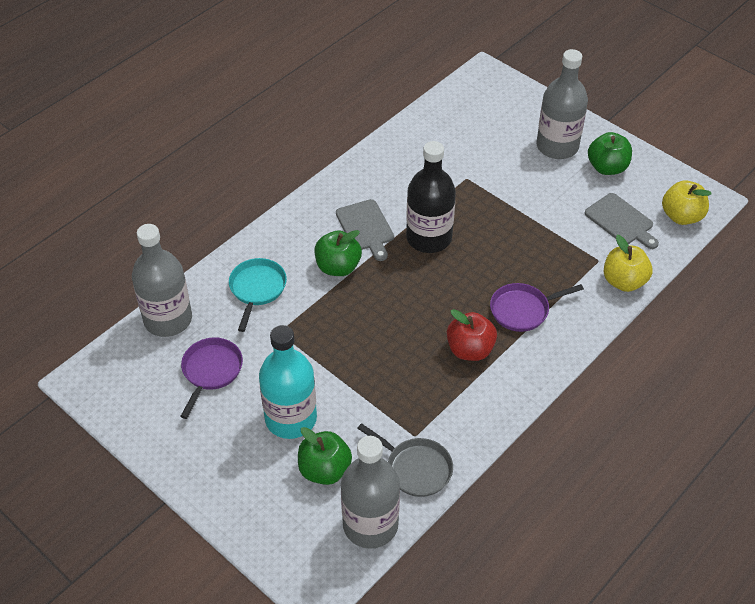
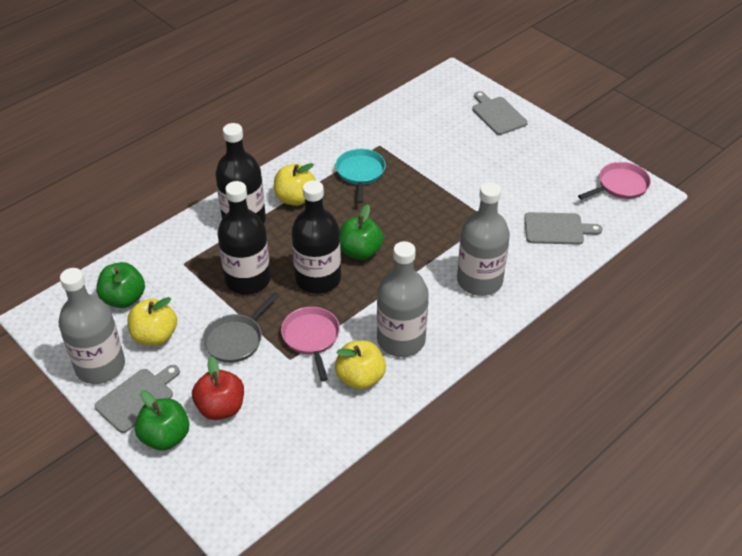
black bottle: [406,141,456,253] = 1 -> [215,123,266,224] [217,181,271,294] [291,180,341,294] = 3
grey cutting board: [336,199,394,261] [585,193,659,249] = 2 -> [95,365,180,433] [472,91,528,135] [524,212,602,245] = 3
pink pan: none = 0 -> [281,307,340,381] [578,162,651,200] = 2
purple pan: [180,337,243,419] [490,283,584,332] = 2 -> none = 0
turquoise bottle: [259,325,317,439] = 1 -> none = 0
yellow apple: [604,235,653,292] [662,180,712,225] = 2 -> [127,297,177,346] [274,163,316,206] [335,341,386,390] = 3

